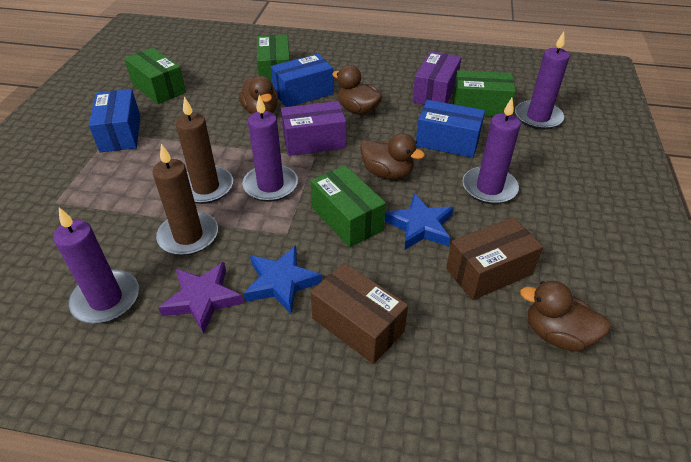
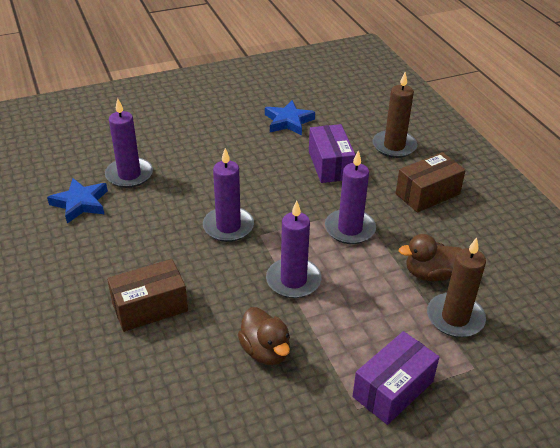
blue box: [89,89,140,152] [271,54,334,107] [416,100,485,158] = 3 -> none = 0
brown duck: [239,76,278,114] [332,65,382,115] [360,133,425,180] [520,281,611,351] = 4 -> [238,307,290,365] [399,234,462,281] = 2
green box: [124,48,186,104] [257,35,290,82] [311,165,386,248] [453,70,516,117] = 4 -> none = 0
purple star: [158,262,244,334] = 1 -> none = 0

